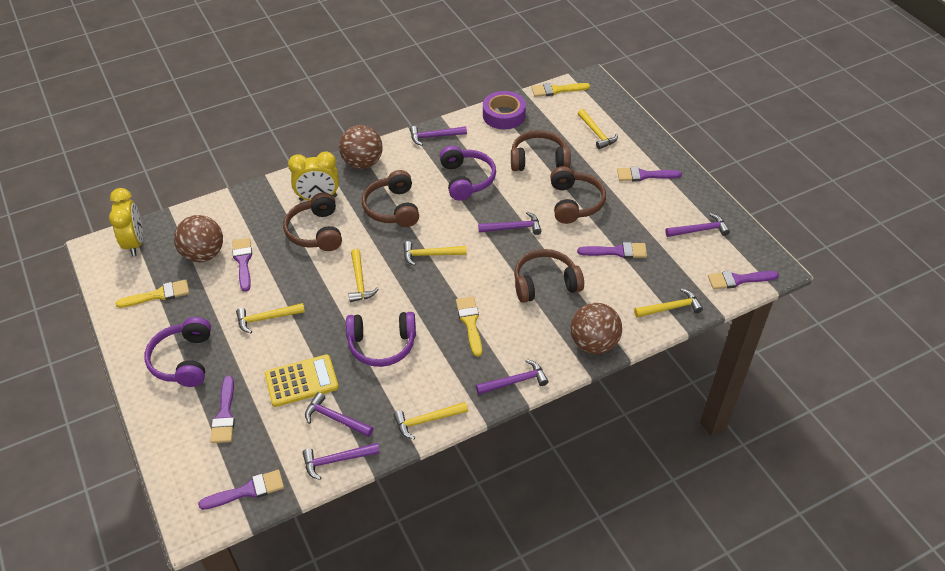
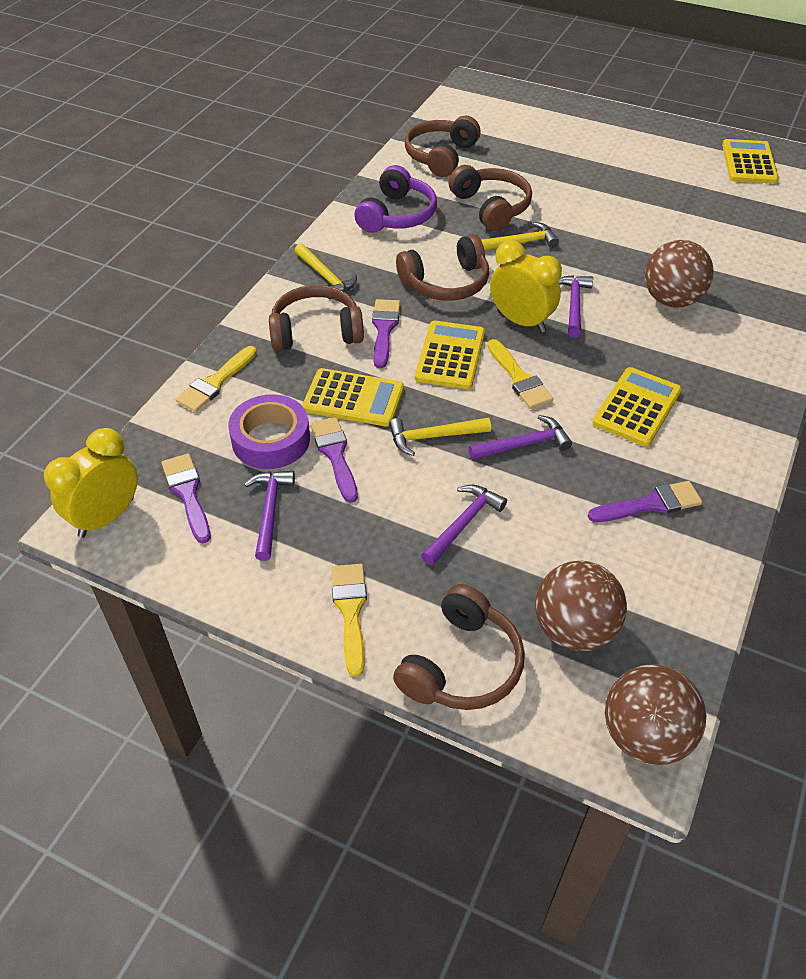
purple brush: [198,469,284,510] [210,376,235,443] [232,238,252,292] [577,242,647,258] [617,167,682,181] [708,271,779,289] = 6 -> [162,453,211,543] [310,417,358,503] [372,299,400,368] [588,481,702,522] = 4
purple hammer: [302,443,380,480] [305,392,373,437] [410,126,467,146] [476,359,549,395] [478,212,541,235] [665,213,730,237] = 6 -> [244,471,295,561] [421,485,507,565] [469,415,572,460] [558,275,593,338] = 4
purple headphones: [144,317,211,387] [346,312,416,367] [439,146,496,201] = 3 -> [354,165,437,233] = 1
yellow calculator: [265,354,339,407] = 1 -> [302,368,404,427] [415,321,485,389] [593,367,682,447] [722,139,779,184] = 4
yellow hammer: [236,303,305,333] [349,249,379,302] [394,402,468,439] [403,241,467,266] [578,109,618,149] [634,288,703,317] = 6 -> [295,243,357,300] [389,418,491,456] [481,222,559,250] = 3

